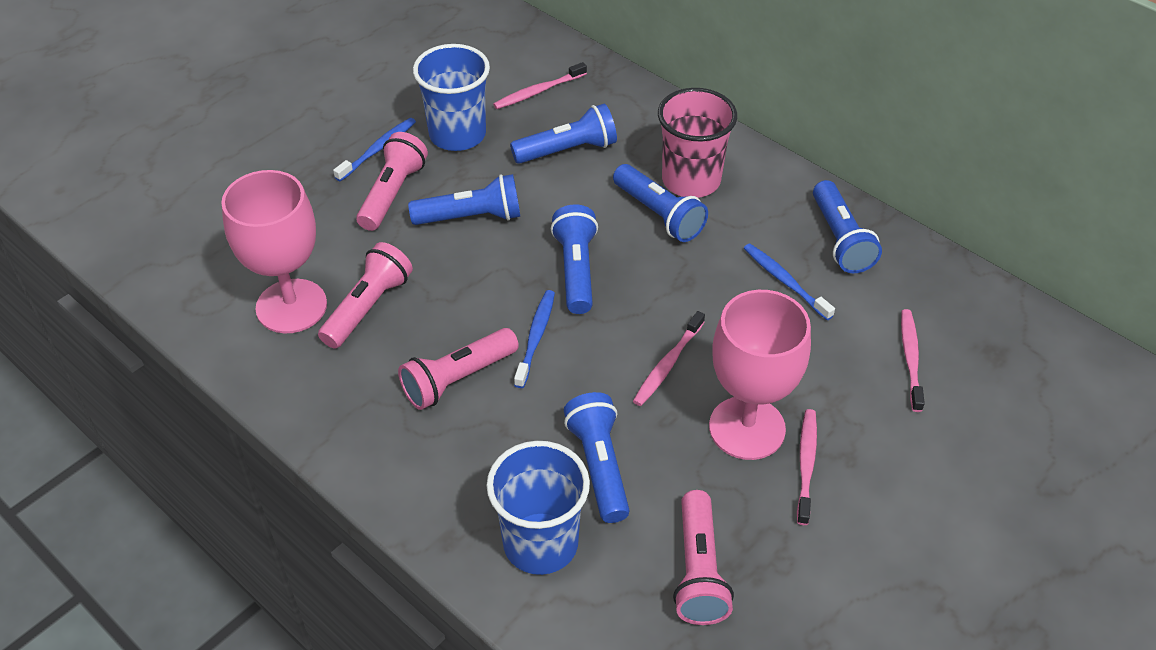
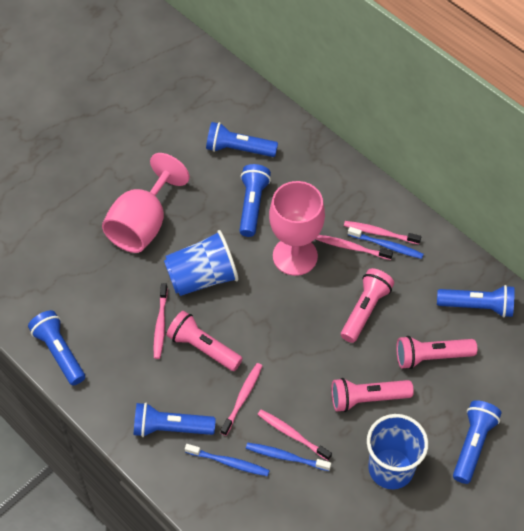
pink cup: [658,88,737,198] = 1 -> none = 0
pink toothbrush: [493,62,587,109] [633,311,705,406] [797,409,817,525] [901,309,925,412] = 4 -> [154,283,168,359] [221,363,262,436] [257,410,332,461] [316,235,393,260] [344,221,421,244] = 5

